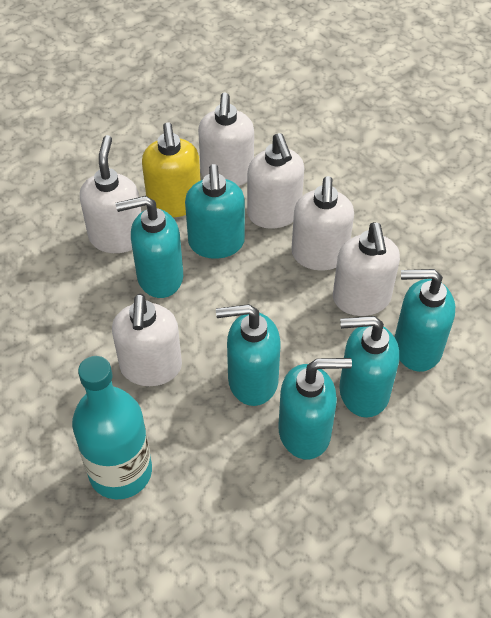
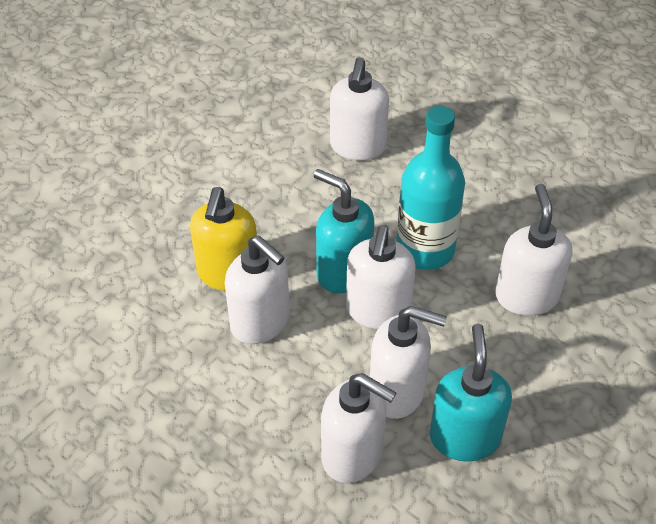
turquoise soap dispenser: [116,196,183,298] [185,164,245,259] [216,304,281,406] [278,358,352,459] [339,316,399,418] [395,269,455,372] = 6 -> [314,169,374,293] [430,324,512,462] = 2

